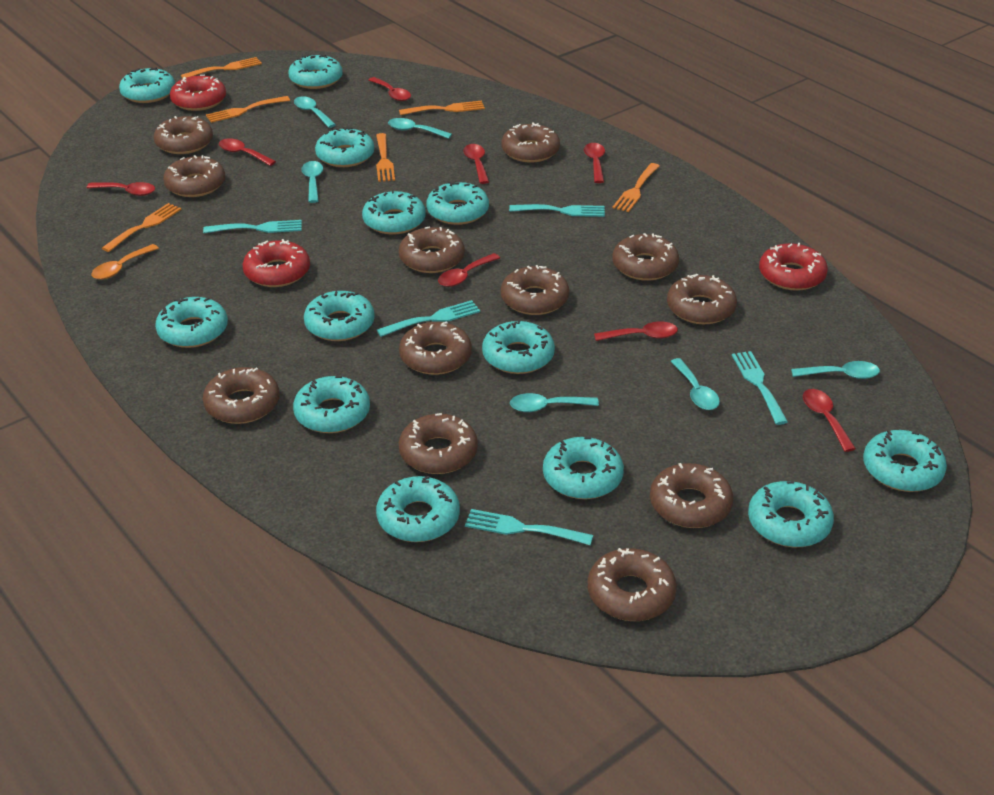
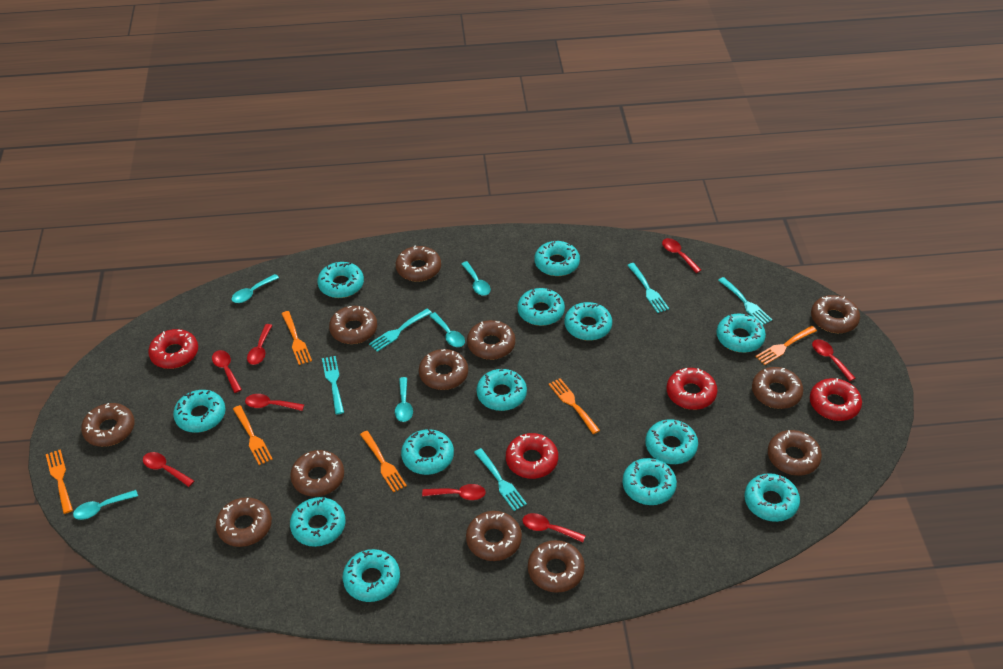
orange spoon: [91,244,159,279] = 1 -> none = 0
red donut: [170,75,226,111] [243,239,310,287] [759,243,828,291] = 3 -> [148,329,198,369] [506,433,558,479] [666,368,718,410] [810,378,862,421] = 4
turquoise spoon: [294,96,336,128] [301,161,323,203] [388,118,452,139] [510,393,599,412] [670,358,720,410] [791,361,880,379] = 6 -> [73,490,138,520] [232,274,279,303] [395,377,413,422] [429,312,465,347] [461,261,491,296] = 5

